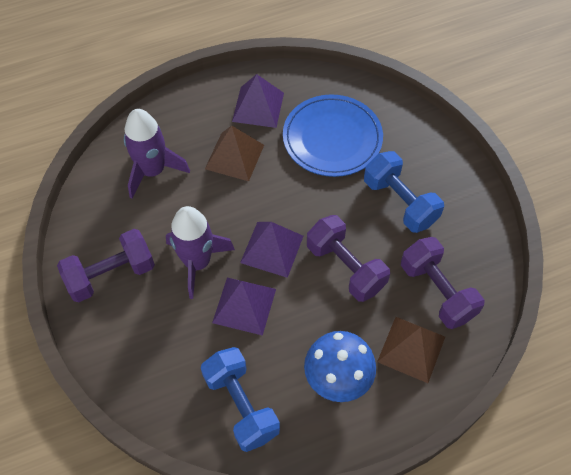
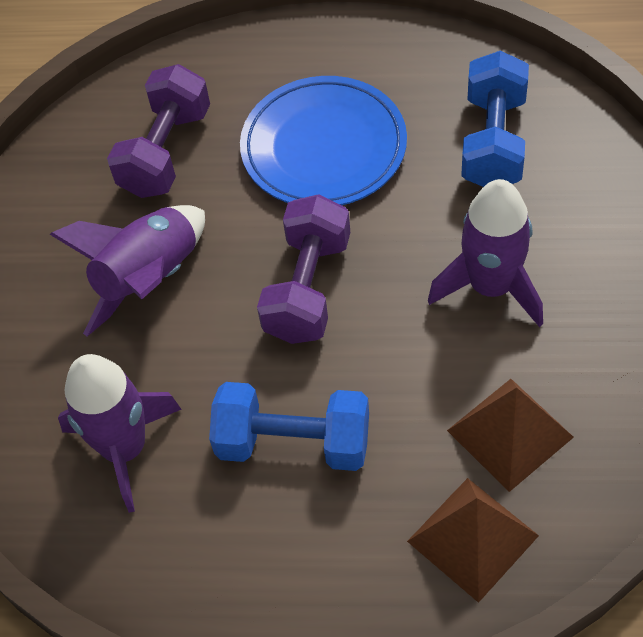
blue mushroom: [304,331,376,402] = 1 -> none = 0
purple dumbbell: [57,229,155,302] [307,215,390,302] [401,237,484,329] = 3 -> [107,64,210,198] [257,194,350,344] = 2
purple pyramid: [212,277,276,336] [232,74,284,128] [240,222,303,278] = 3 -> none = 0
purple rocket: [124,109,190,199] [166,206,235,299] = 2 -> [49,205,205,336] [58,354,182,513] [428,179,543,327] = 3

